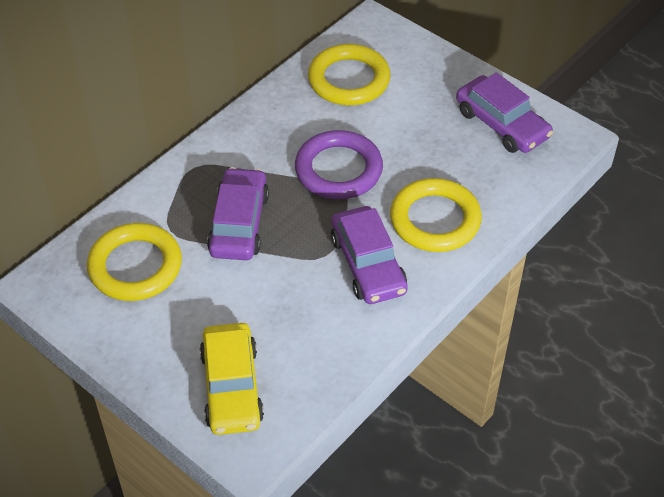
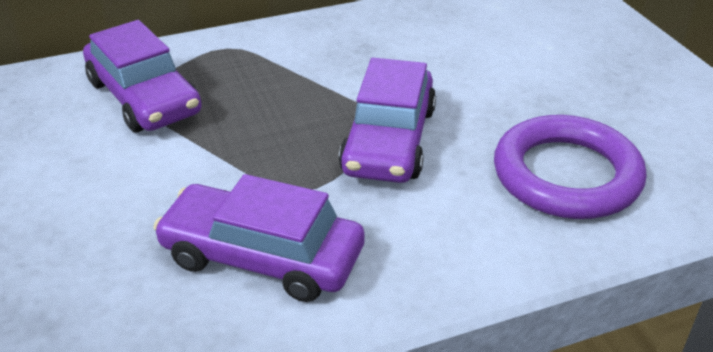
yellow car: [200,323,264,435] = 1 -> none = 0
yellow ring: [87,223,182,301] [308,44,391,105] [390,178,482,252] = 3 -> none = 0

